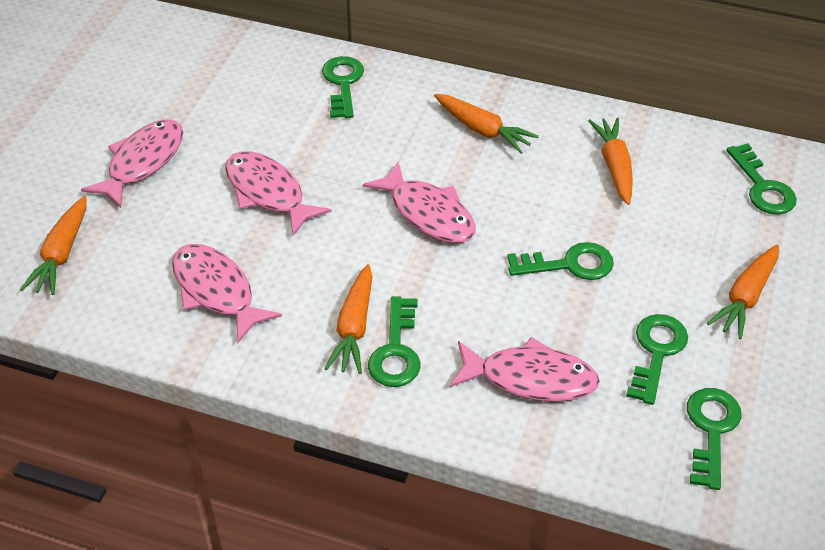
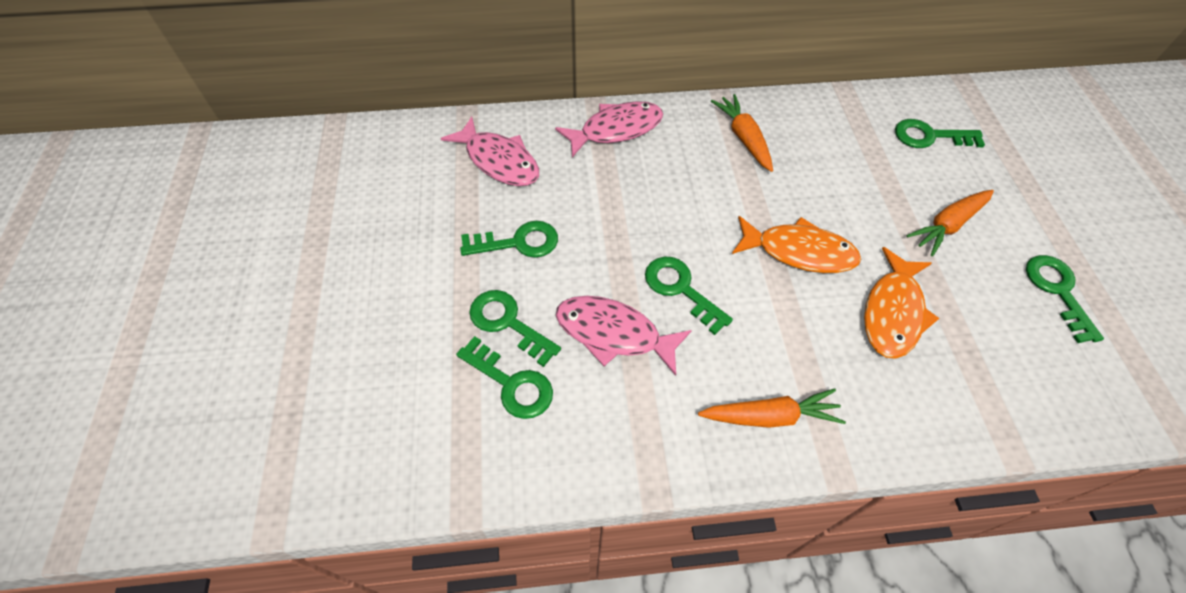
orange carrot: [20,196,86,295] [324,264,372,374] [434,94,539,154] [588,117,633,205] [707,245,779,339] = 5 -> [698,388,846,428] [711,94,773,172] [907,190,994,256] = 3
orange fish: none = 0 -> [732,216,861,273] [864,247,939,359] = 2
pink fish: [81,119,183,208] [172,244,282,343] [225,151,332,236] [363,161,476,243] [450,337,600,402] = 5 -> [441,116,539,186] [555,101,663,157] [556,296,692,376] = 3

